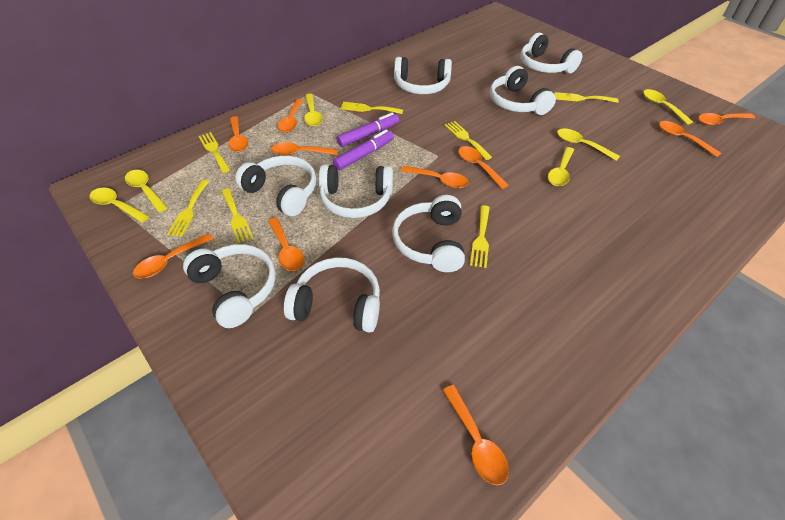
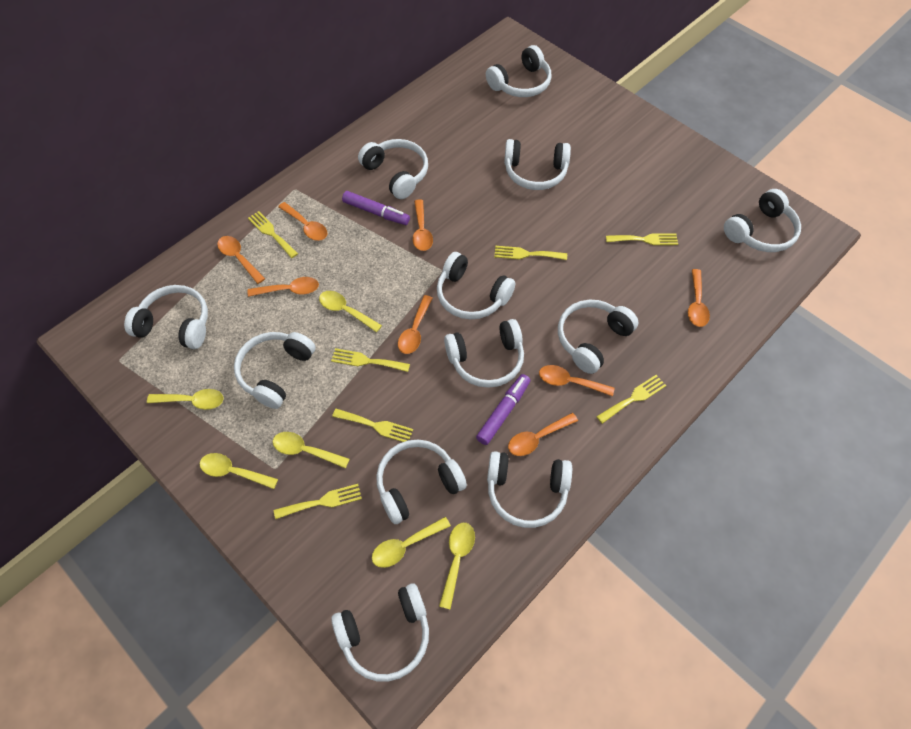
orange spoon: [133,233,213,279] [228,116,248,152] [268,217,304,271] [271,142,338,155] [277,99,304,133] [401,166,469,188] [443,385,509,485] [458,146,509,189] [659,121,721,157] [698,113,755,125] = 10 -> [217,236,265,284] [248,277,319,297] [278,202,327,241] [398,295,432,354] [413,199,433,251] [508,413,578,456] [539,365,615,396] [688,269,710,327] = 8
white headphones: [183,244,276,328] [235,155,316,216] [284,257,380,333] [319,164,393,218] [392,195,465,272] [394,57,452,94] [490,66,556,115] [520,33,582,73] = 8 -> [124,285,208,349] [234,332,316,409] [331,583,429,682] [358,139,428,199] [376,440,467,524] [437,252,515,319] [444,319,524,388] [486,45,552,97] [487,451,572,528] [504,139,571,190] [558,300,639,374] [724,189,801,252] = 12

